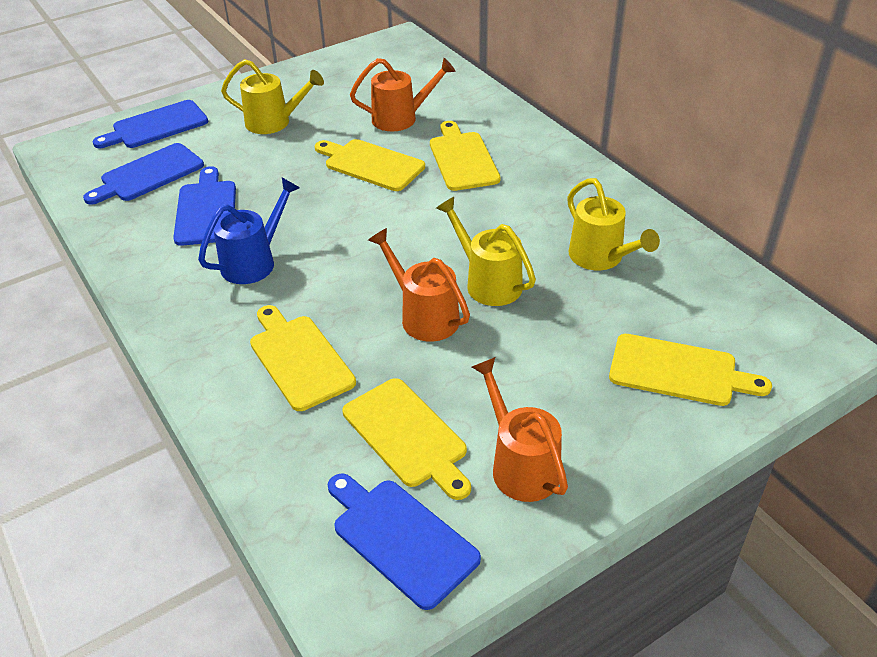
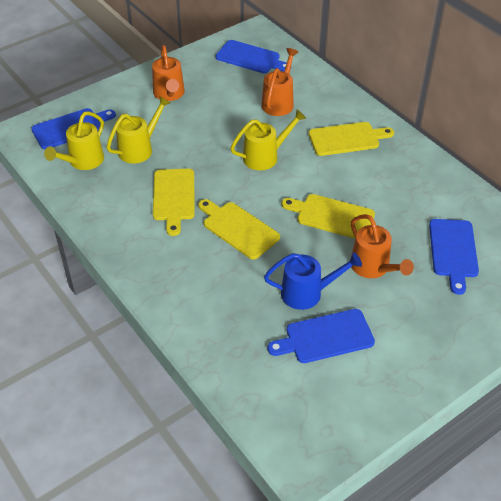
yellow cutting board: [250,305,356,411] [315,139,425,191] [343,378,471,500] [430,121,501,191] [609,334,772,406] = 5 -> [153,169,195,236] [198,199,280,259] [282,194,375,239] [309,122,394,156] = 4

